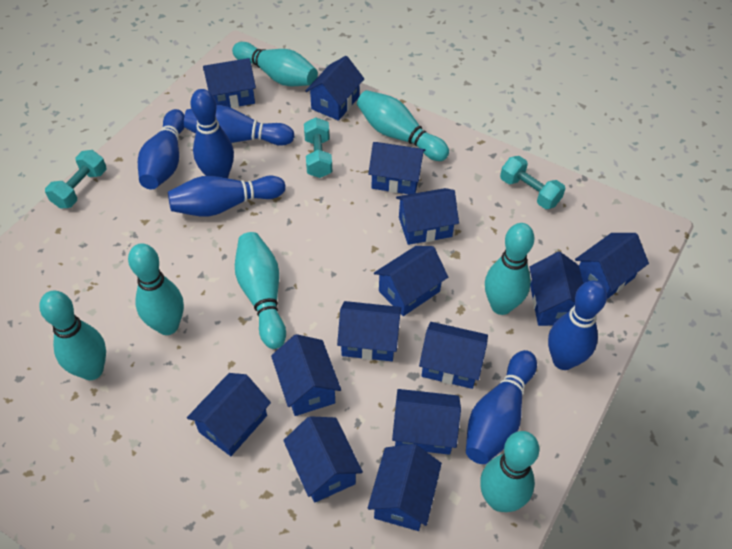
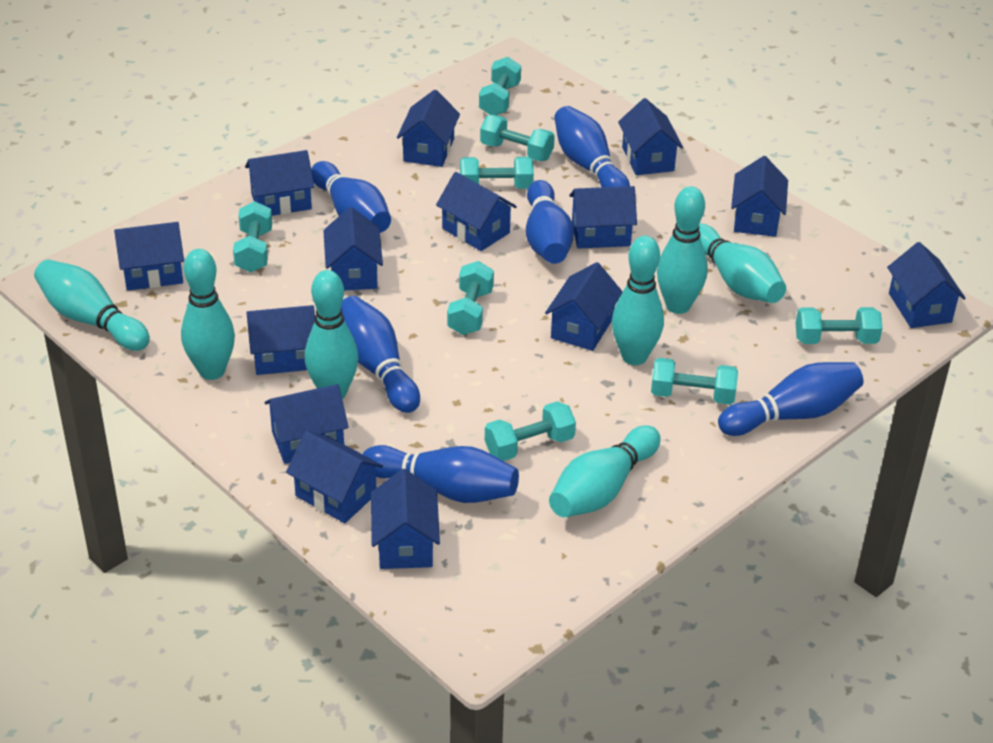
turquoise dumbbell: [45,150,106,208] [304,117,332,178] [500,156,566,209] = 3 -> [233,201,272,272] [447,261,494,335] [460,157,534,189] [479,57,521,115] [480,115,555,161] [485,401,576,461] [651,358,738,404] [796,307,882,344] = 8

